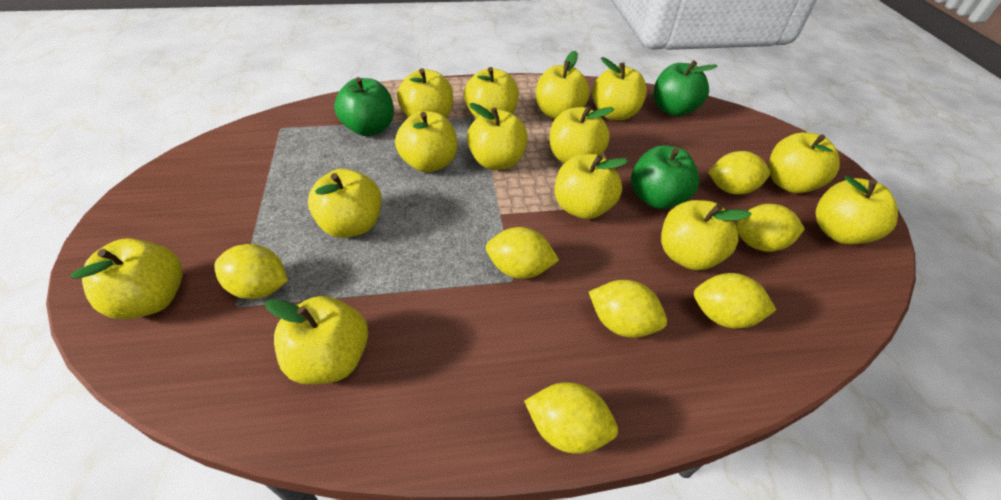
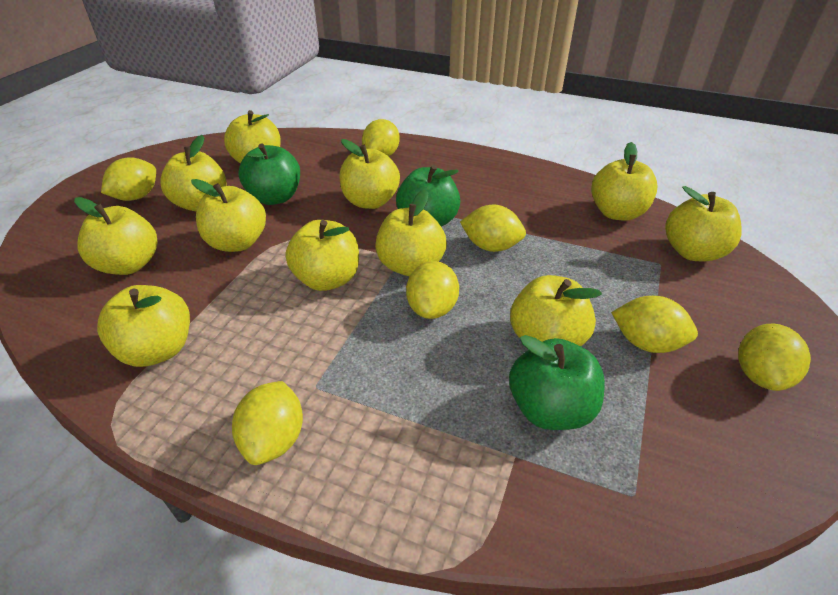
yellow apple: [71,238,183,319] [265,296,368,384] [308,169,382,238] [395,111,457,173] [397,68,453,118] [464,67,519,118] [467,103,528,170] [536,51,590,119] [549,106,614,163] [555,154,628,219] [592,57,647,120] [661,200,752,270] [769,132,840,193] [816,176,898,244] = 14 -> [74,197,158,275] [97,285,190,367] [160,135,227,211] [191,179,266,252] [224,110,281,164] [286,220,359,291] [340,139,400,209] [375,189,447,276] [510,275,602,346] [591,142,657,221] [665,186,742,261] = 11

